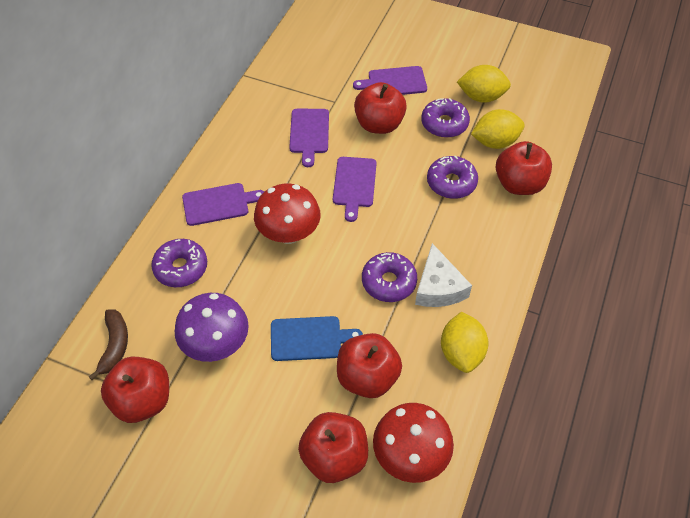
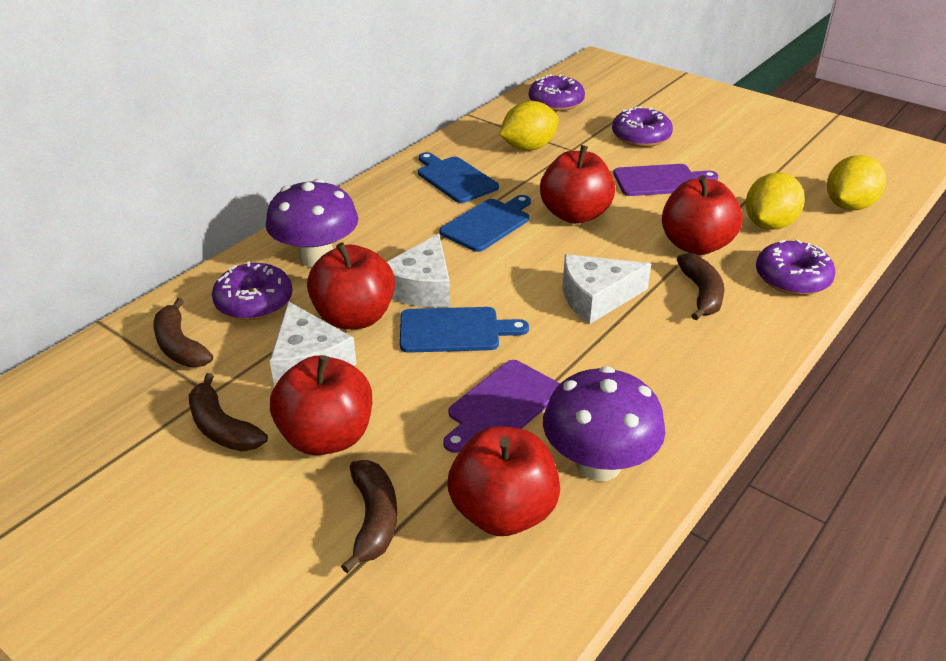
blue cutting board: [271,316,363,361] = 1 -> [400,307,529,353] [418,152,499,203] [439,195,531,252] = 3
brown banana: [89,309,128,380] = 1 -> [153,298,213,367] [189,373,268,451] [341,460,397,573] [677,253,724,320] = 4
purple cutting board: [182,183,264,226] [289,109,329,167] [333,157,377,222] [353,66,427,95] = 4 -> [443,360,560,453] [613,164,718,196] = 2
purple mushroom: [175,293,249,362] = 1 -> [266,179,359,267] [543,366,665,482] = 2
red mushroom: [254,183,321,244] [373,403,454,483] = 2 -> none = 0
white cheese: [415,243,472,307] = 1 -> [270,301,356,387] [387,234,450,308] [563,254,651,324] = 3

